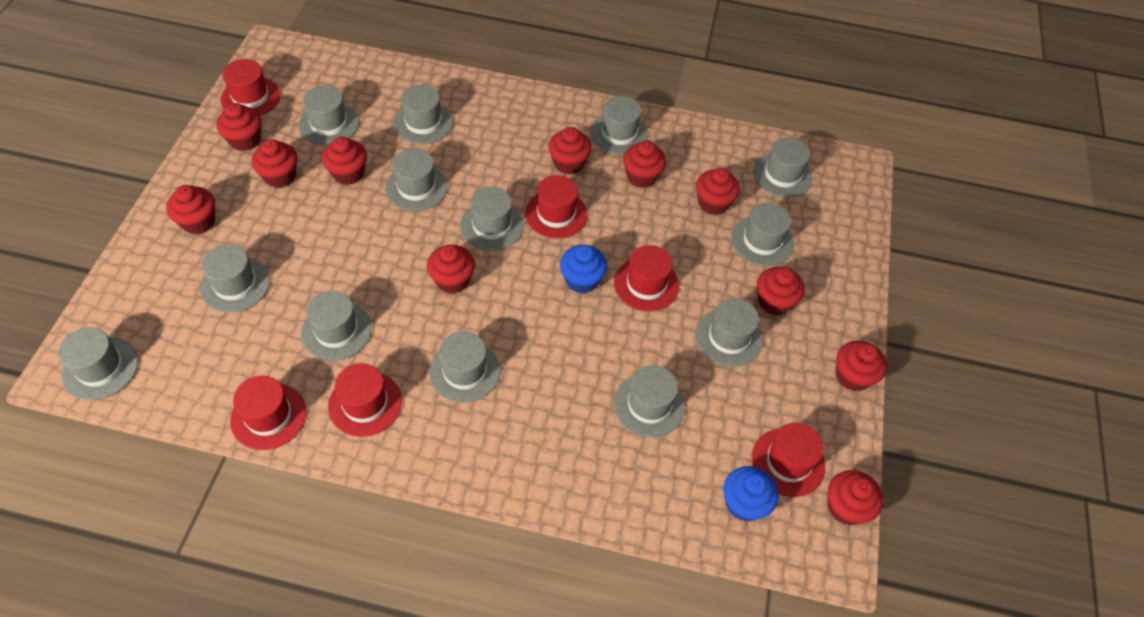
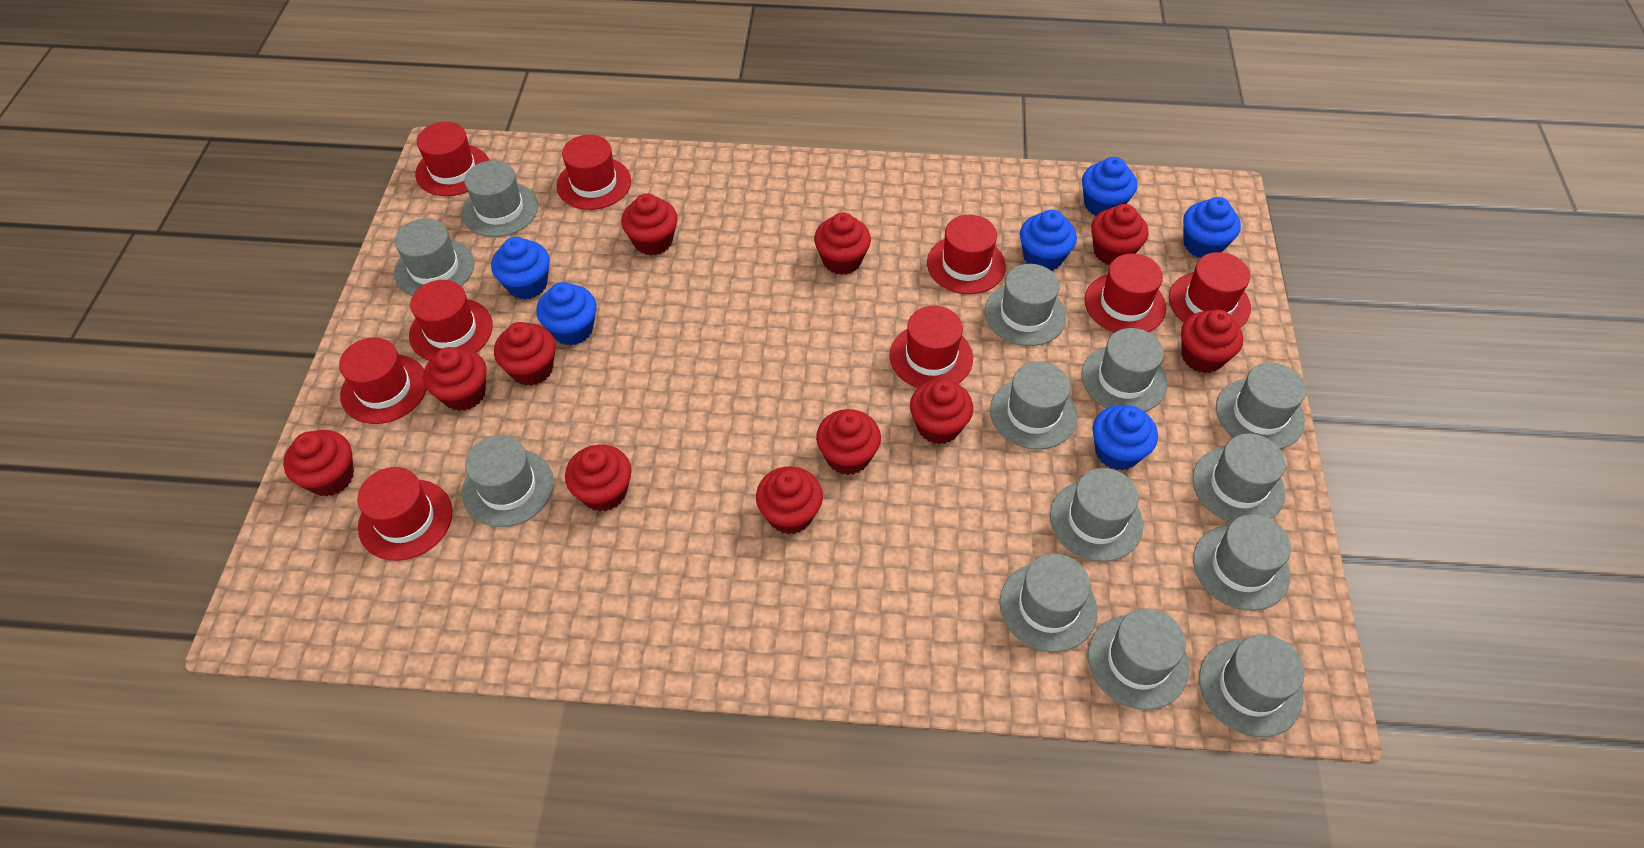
blue cupcake: [560,245,607,293] [723,466,778,521] = 2 -> [491,237,550,299] [537,282,597,346] [1020,210,1077,271] [1082,157,1137,216] [1093,405,1158,470] [1183,197,1241,258] = 6
red hat: [221,59,280,116] [230,376,306,450] [328,363,402,437] [525,175,587,239] [614,245,679,312] [752,423,825,497] = 6 -> [339,338,427,424] [357,467,452,561] [409,280,493,361] [415,122,489,196] [556,135,631,210] [890,306,973,388] [927,215,1006,294] [1085,253,1166,333] [1169,252,1251,328] = 9

